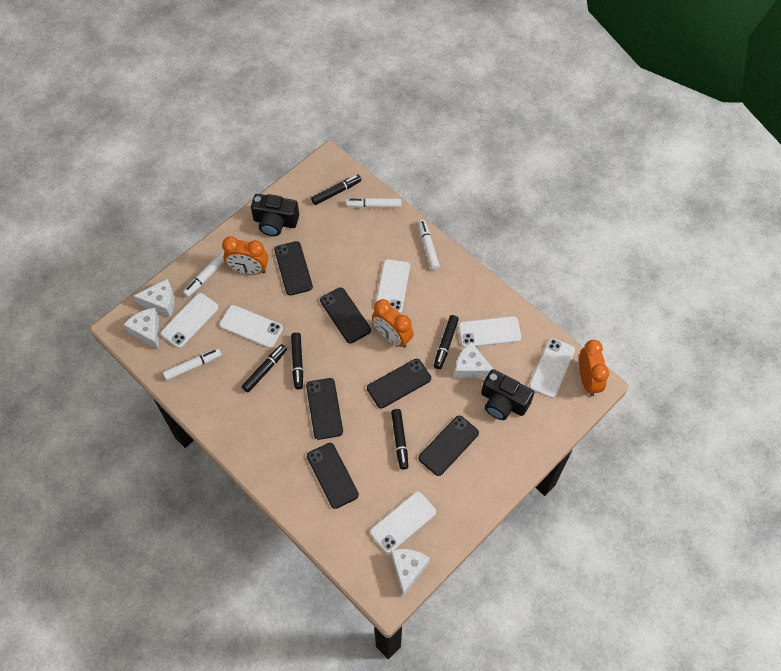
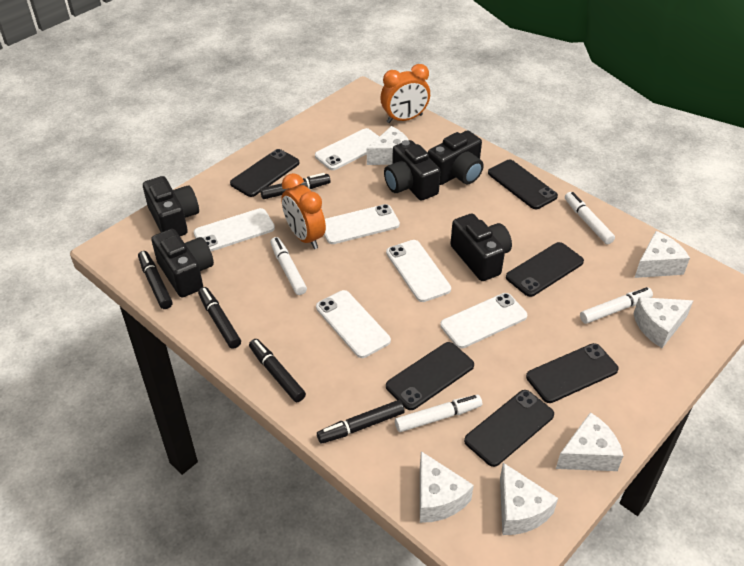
black camera: [251,194,299,236] [481,369,534,420] = 2 -> [143,176,199,236] [151,229,214,297] [384,140,440,200] [428,131,484,185] [450,214,512,281] = 5
orange clock: [222,237,268,275] [372,299,413,348] [579,340,609,396] = 3 -> [281,173,326,249] [381,64,430,123] = 2
white cheese: [124,308,159,350] [133,279,175,317] [391,549,430,597] [455,342,493,378] = 4 -> [367,126,409,165] [420,451,474,523] [500,463,558,535] [556,412,624,471] [633,297,694,348] [635,231,690,278] = 6

